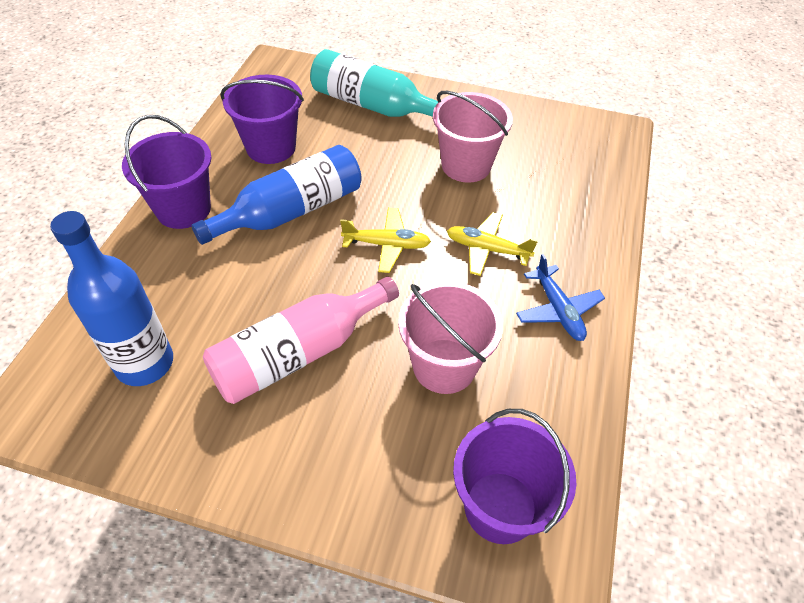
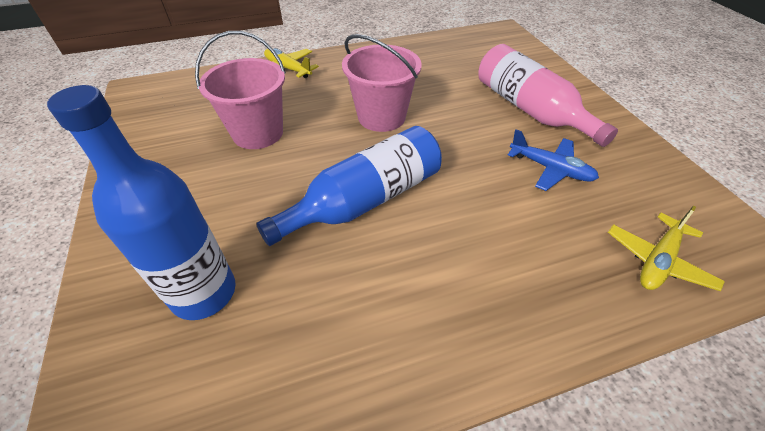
purple bucket: [122,115,211,229] [220,75,304,164] [453,409,576,544] = 3 -> none = 0
turquoise bottle: [310,49,438,117] = 1 -> none = 0

